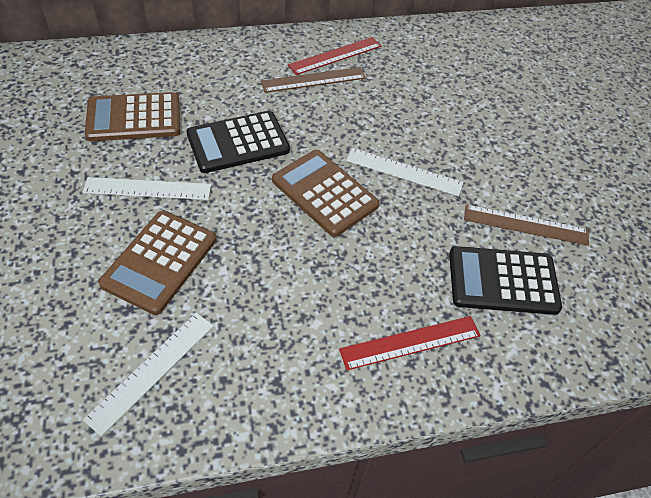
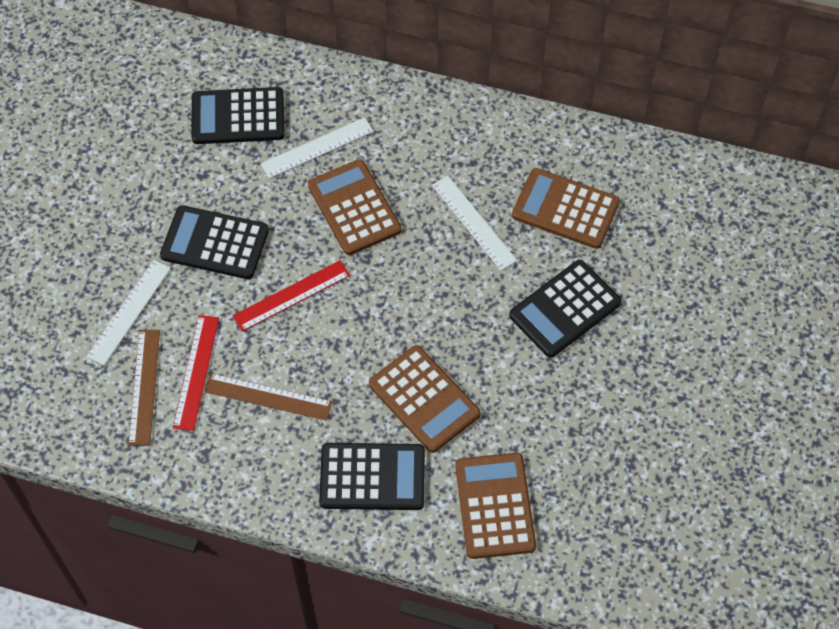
black calculator: [186,111,290,173] [449,246,562,315] = 2 -> [160,205,269,279] [191,87,285,144] [319,443,425,510] [509,260,621,358] = 4
brown calculator: [85,92,180,141] [98,210,216,315] [272,150,380,237] = 3 -> [308,159,402,255] [369,345,481,453] [455,453,536,559] [512,168,620,249] = 4

